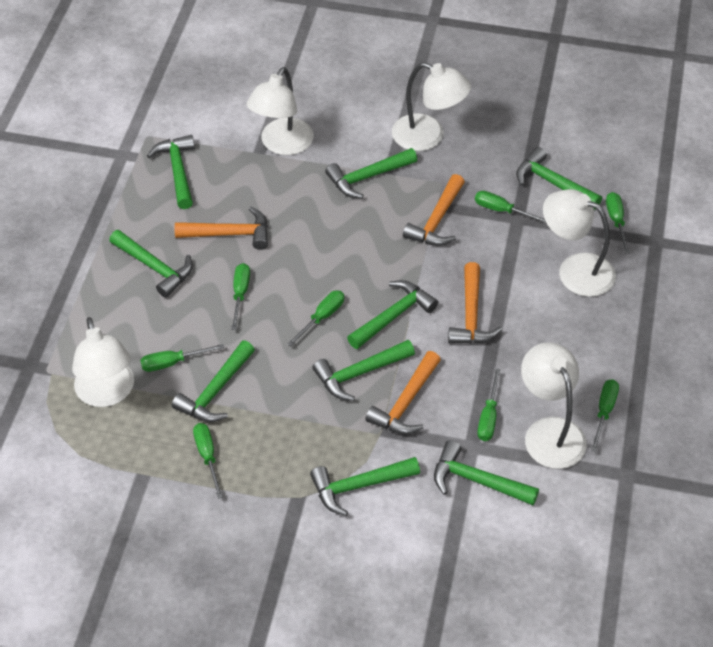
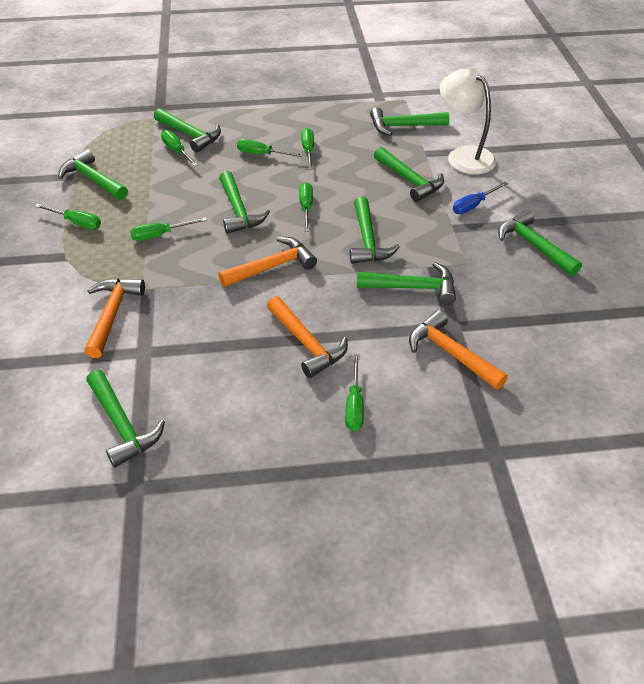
blue screwdriver: none = 0 -> [453,182,508,214] = 1
green screwdriver: [140,344,224,372] [193,423,223,499] [231,263,250,330] [287,290,344,347] [475,191,547,224] [477,368,501,441] [591,379,619,452] [606,192,630,254] = 8 -> [35,204,101,229] [130,217,207,241] [161,130,198,166] [237,139,303,157] [299,182,313,232] [301,128,314,170] [345,354,364,431] = 7
white lamp: [72,317,134,407] [246,67,314,155] [392,62,471,151] [521,342,587,469] [543,189,616,297] = 5 -> [440,68,497,174] = 1

